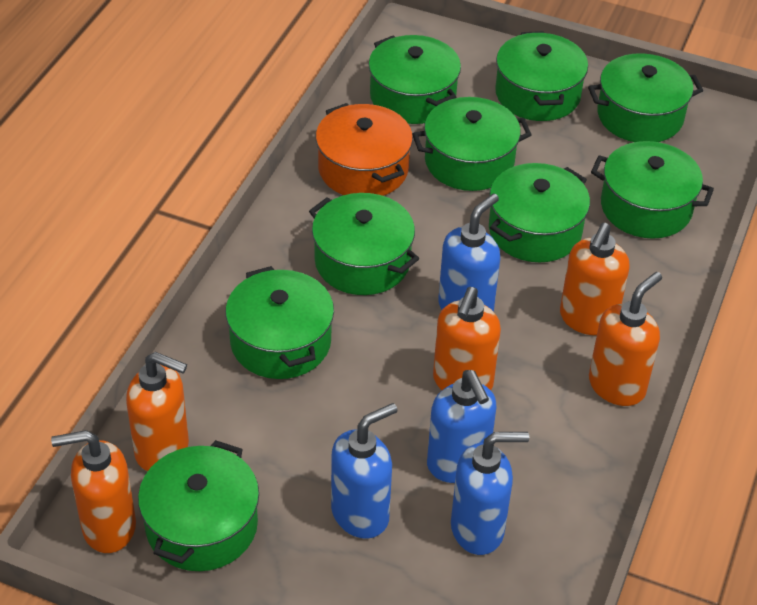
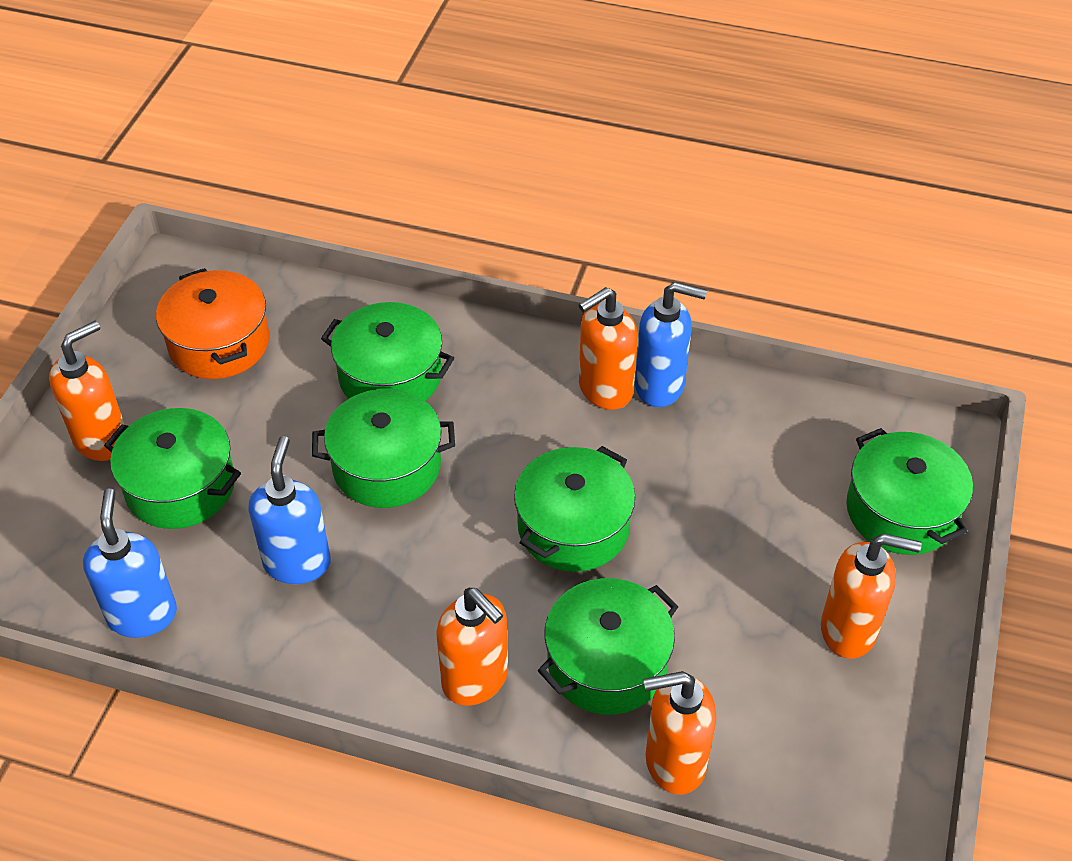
blue soap dispenser: [331,403,398,539] [427,370,496,483] [438,193,500,312] [451,432,529,555] = 4 -> [83,488,177,638] [248,436,331,584] [635,282,707,407] = 3
green pot: [138,440,259,571] [225,266,334,379] [309,193,419,295] [368,35,461,124] [412,97,532,191] [489,163,590,262] [495,31,588,121] [588,53,703,142] [591,141,714,239] = 9 -> [104,408,241,529] [312,389,455,508] [321,302,454,401] [514,446,635,572] [538,578,679,715] [846,428,973,555] = 6

